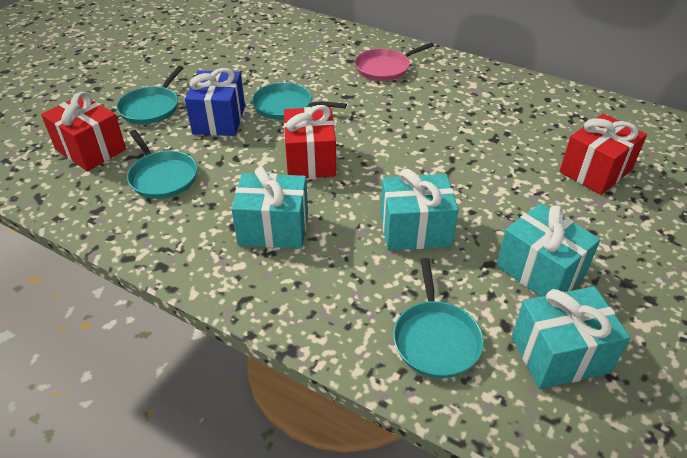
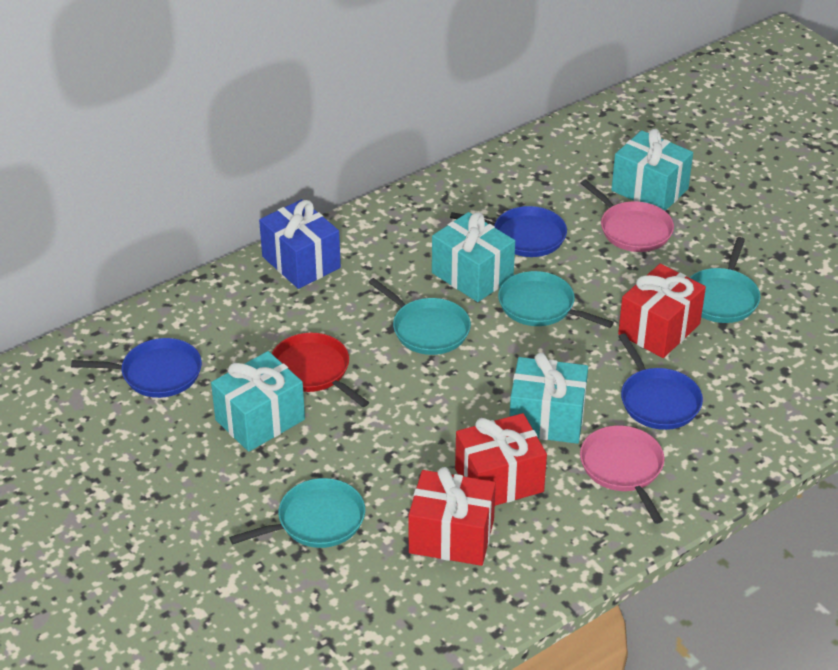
blue pan: none = 0 -> [71,338,202,398] [450,206,567,257] [618,334,703,430] = 3
pink pan: [355,43,434,81] = 1 -> [580,425,664,524] [581,179,674,252] = 2
red pan: none = 0 -> [272,333,369,407] = 1

